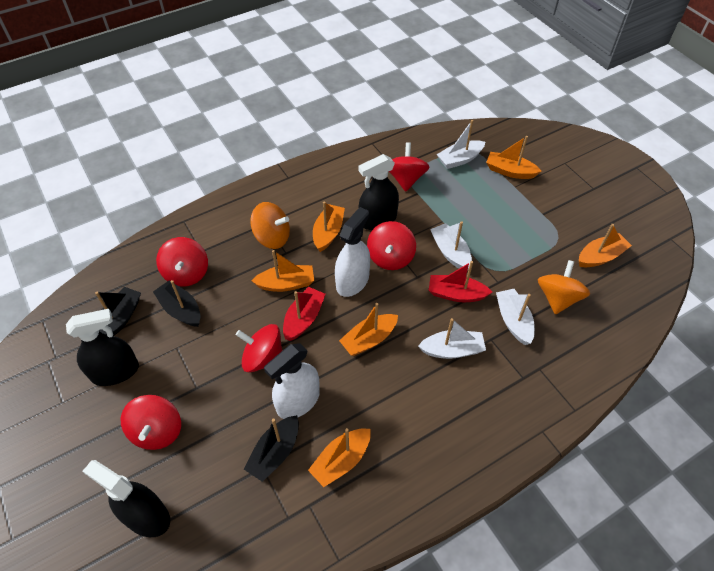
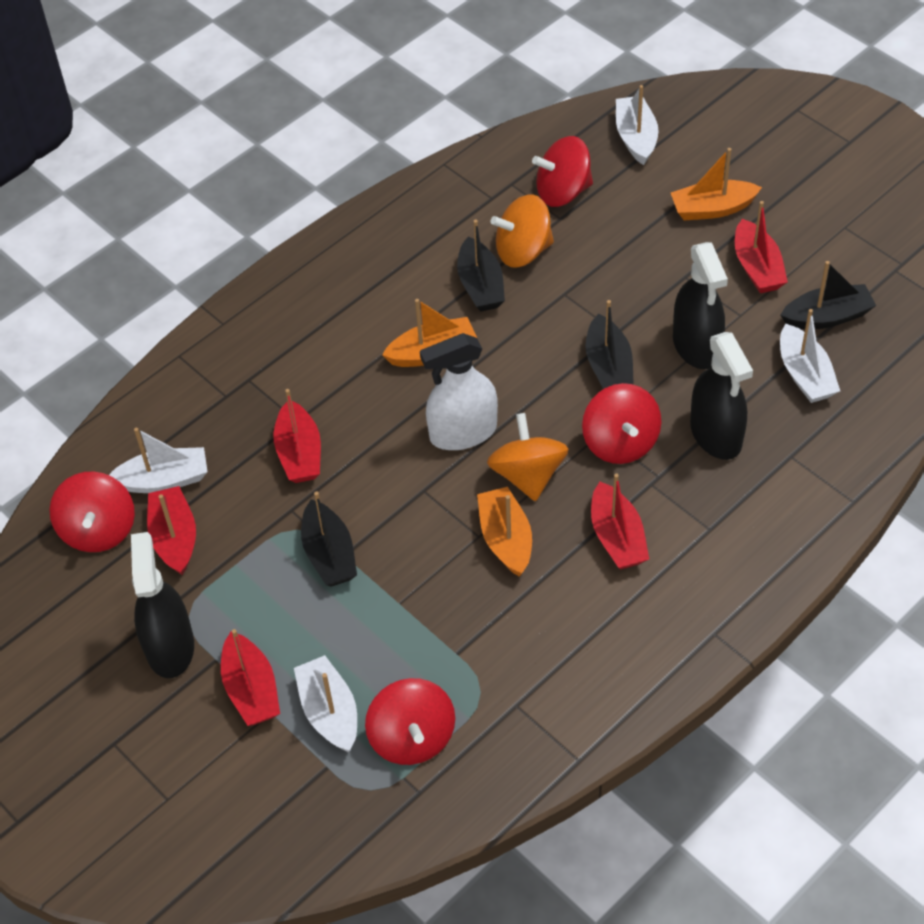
black boat: [95,287,141,336] [153,280,200,327] [244,415,299,482] = 3 -> [301,491,357,587] [457,220,505,312] [585,300,634,389] [781,261,876,329] = 4
orange boat: [252,250,314,292] [308,428,371,487] [313,201,345,252] [339,303,398,356] [486,136,541,179] [579,224,632,267] = 6 -> [382,299,477,367] [477,487,532,577] [671,148,762,220] = 3
red boat: [283,287,326,341] [428,261,492,302] = 2 -> [147,486,196,575] [221,629,280,726] [273,389,321,483] [591,474,649,570] [735,201,788,293] = 5
red spinning top: [121,395,181,450] [156,237,208,286] [236,324,282,373] [367,221,416,270] [389,142,430,192] = 5 -> [49,472,135,552] [365,678,455,765] [532,136,593,207] [582,383,662,464] = 4
white spray bottle: [264,343,320,419] [335,207,370,297] = 2 -> [420,333,498,450] = 1

